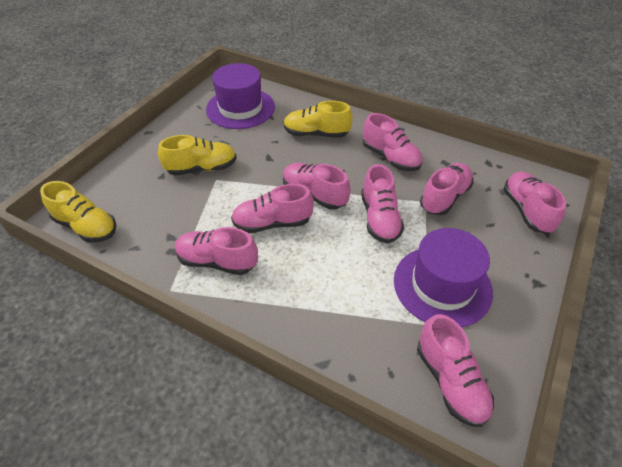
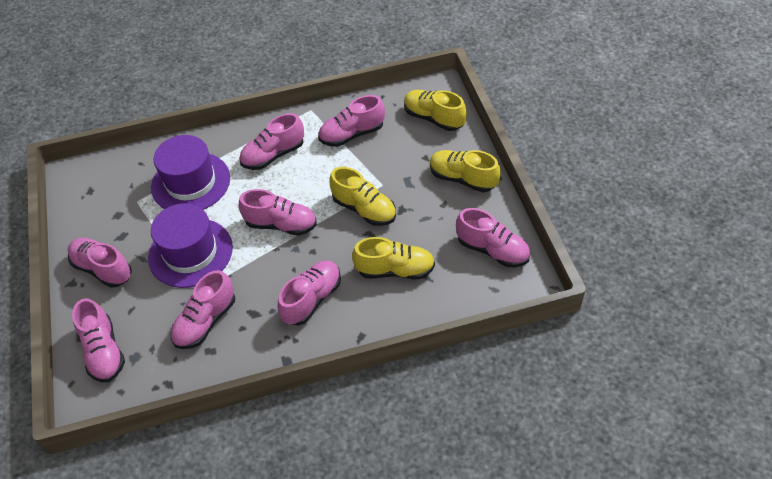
yellow shoe: [40,181,117,243] [158,135,237,176] [284,101,353,138] = 3 -> [330,167,396,226] [352,237,435,279] [404,90,467,131] [430,150,501,192] = 4

